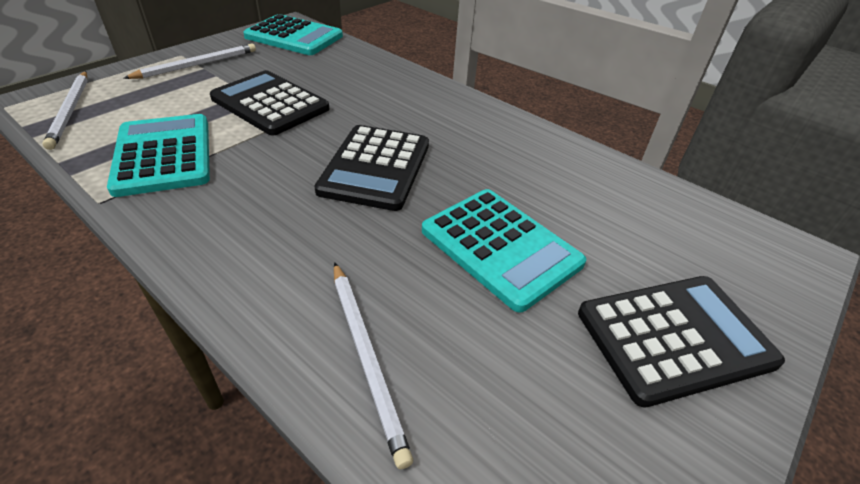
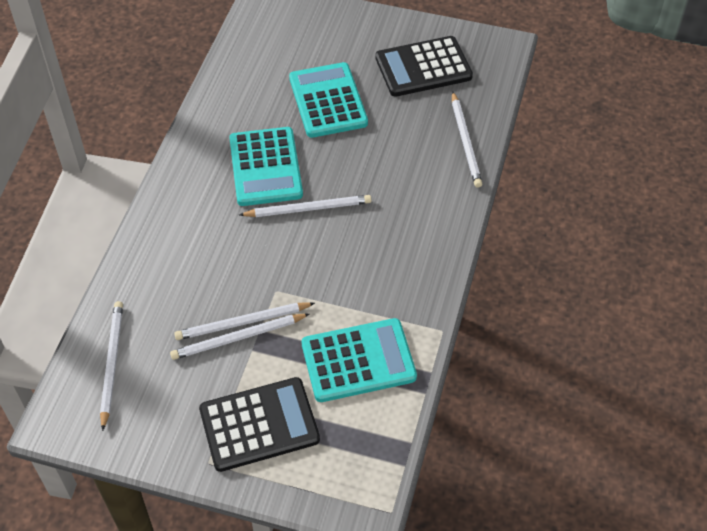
black calculator: [210,70,329,135] [314,125,429,211] [578,276,785,408] = 3 -> [199,377,320,472] [375,36,473,97] = 2
white pencil: [42,71,87,150] [123,43,256,79] [334,262,413,469] = 3 -> [100,301,123,431] [170,314,309,360] [174,302,315,340] [239,195,372,217] [452,91,482,188] = 5

